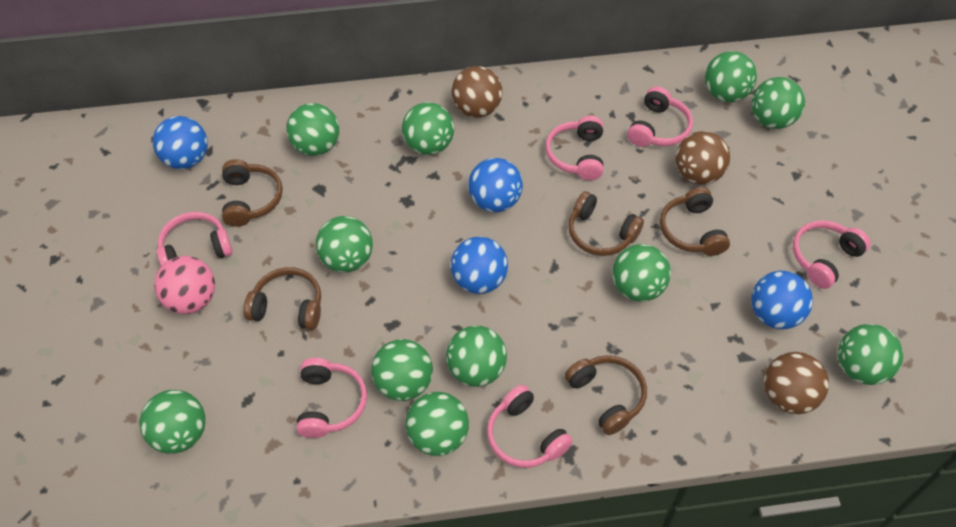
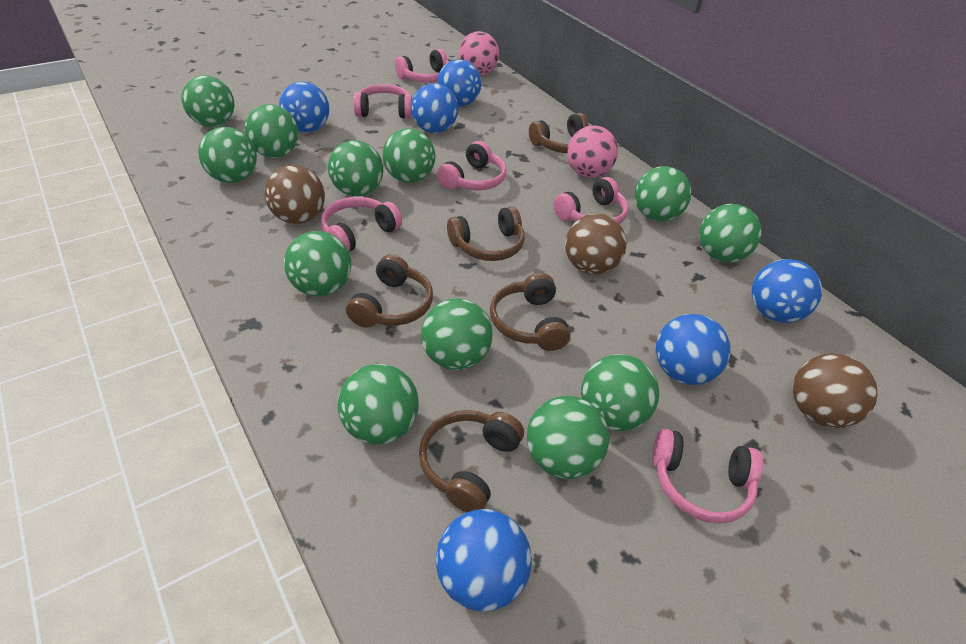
blue ball: [153,116,208,169] [451,237,508,294] [468,158,523,212] [751,271,813,329] = 4 -> [279,82,330,133] [411,83,458,133] [436,509,532,612] [437,59,481,107] [656,314,730,385] [752,259,822,323] = 6
green ball: [139,390,206,454] [286,103,339,156] [316,216,373,273] [371,339,433,401] [402,102,454,155] [406,392,469,456] [446,325,507,387] [612,244,671,302] [705,51,757,102] [751,77,805,129] [838,324,903,385] = 11 -> [181,75,234,127] [198,127,257,183] [244,104,299,158] [284,231,351,296] [328,140,383,196] [338,364,419,444] [382,128,435,183] [421,298,493,370] [527,396,609,479] [581,354,659,431] [635,166,691,222] [699,204,762,262] = 12
pink ball: [154,256,215,314] = 1 -> [459,31,499,76] [567,126,618,178] = 2

